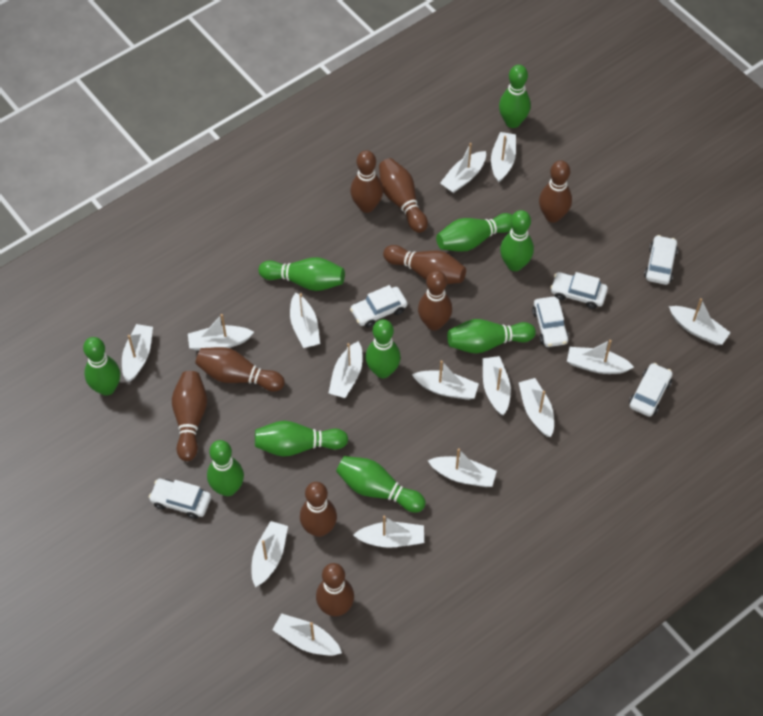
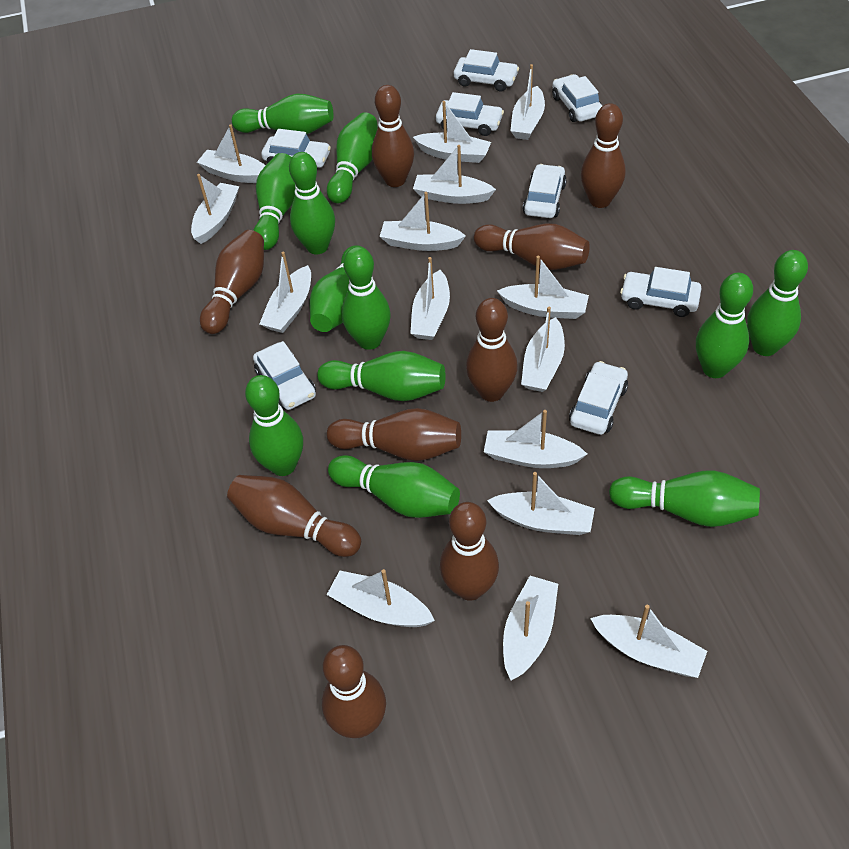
green bowling pin: [83,337,120,396] [207,440,244,496] [255,421,348,457] [259,257,345,291] [336,456,426,512] [366,319,401,378] [436,213,512,252] [447,319,536,353] [499,65,531,128] [500,210,534,271] = 10 -> [232,93,333,134] [245,375,303,476] [253,153,295,250] [289,152,335,254] [310,245,362,332] [317,351,446,401] [327,112,378,203] [328,455,460,518] [342,246,391,350] [609,470,760,527] [696,273,753,378] [747,250,808,356] = 12
white car: [149,479,211,519] [350,285,407,328] [532,296,569,347] [550,272,608,309] [629,363,672,417] [644,235,678,285] = 6 -> [253,341,316,410] [261,129,331,168] [436,92,504,136] [454,49,519,92] [523,164,567,218] [552,74,602,122] [569,361,628,435] [620,267,702,317] = 8

